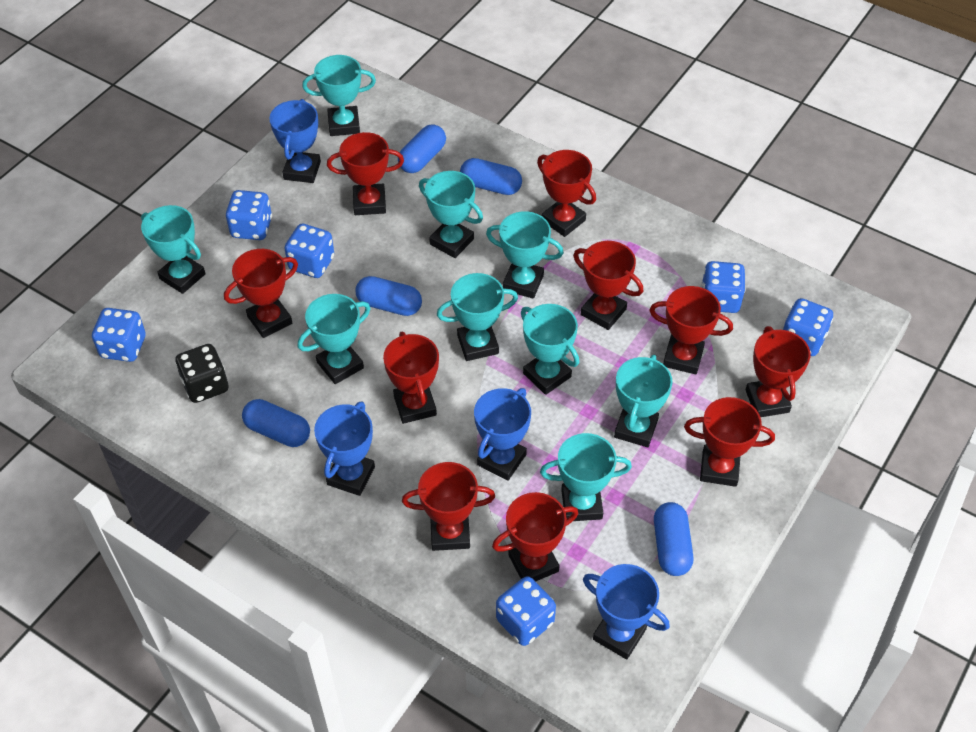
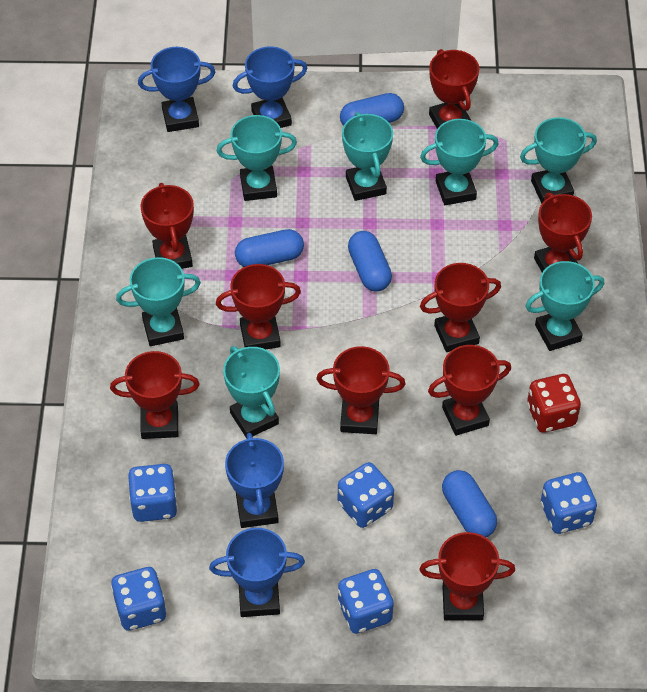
black dice: [175,344,228,403] = 1 -> none = 0
blue capsule: [242,399,310,447] [355,276,422,316] [398,124,446,173] [460,158,522,195] [654,502,693,576] = 5 -> [235,229,304,267] [340,93,404,126] [348,231,392,292] [442,470,497,537] = 4
blue dice: [92,308,146,362] [226,190,272,240] [284,224,334,278] [496,576,556,646] [701,261,746,313] [783,298,833,356] = 6 -> [111,567,167,631] [128,464,178,522] [338,462,394,528] [338,569,394,634] [541,472,597,534] = 5
red dice: none = 0 -> [527,374,581,433] = 1
red trophy: [224,249,298,338] [327,132,404,215] [383,332,439,424] [402,462,495,551] [492,492,578,581] [537,150,596,237] [573,241,644,330] [649,286,733,374] [684,397,775,487] [746,326,810,417] = 10 -> [110,351,200,439] [140,183,194,269] [216,264,301,349] [316,346,405,434] [419,532,515,621] [420,263,501,352] [428,345,511,436] [429,49,479,129] [534,193,592,272] = 9
turquoise trophy: [141,205,206,294] [298,294,370,384] [302,55,376,136] [419,171,483,258] [437,273,518,361] [486,211,564,299] [521,304,579,395] [540,433,632,521] [614,355,673,447] = 9 -> [116,257,201,346] [217,115,297,201] [223,346,280,438] [342,112,393,201] [420,119,499,205] [520,117,597,204] [525,261,604,351] = 7

